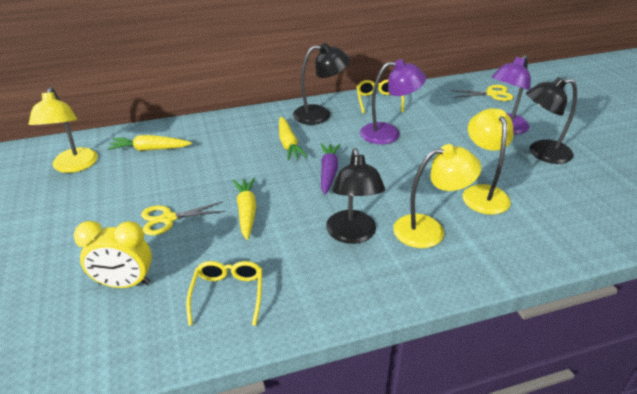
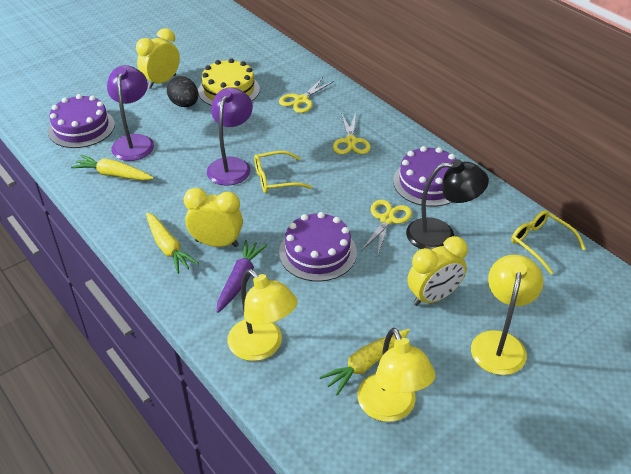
black egg: none = 0 -> [167,76,198,107] = 1
black lamp: [293,43,350,125] [326,148,385,244] [526,77,577,164] = 3 -> [406,159,489,249] = 1
purple cake: none = 0 -> [48,94,115,148] [279,212,357,282] [393,146,457,207] = 3
yellow cake: none = 0 -> [198,58,260,106] = 1
yellow clock: [74,221,152,288] = 1 -> [136,28,180,89] [183,188,243,247] [407,236,468,306] = 3
yellow scissors: [141,201,226,235] [451,85,513,101] = 2 -> [279,78,334,113] [333,113,371,154] [361,200,412,255] = 3

